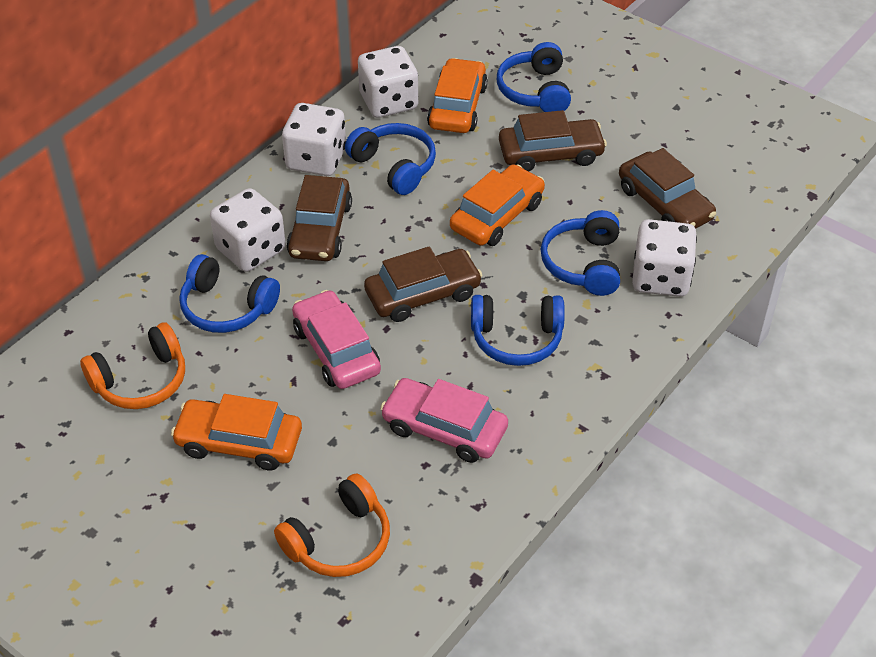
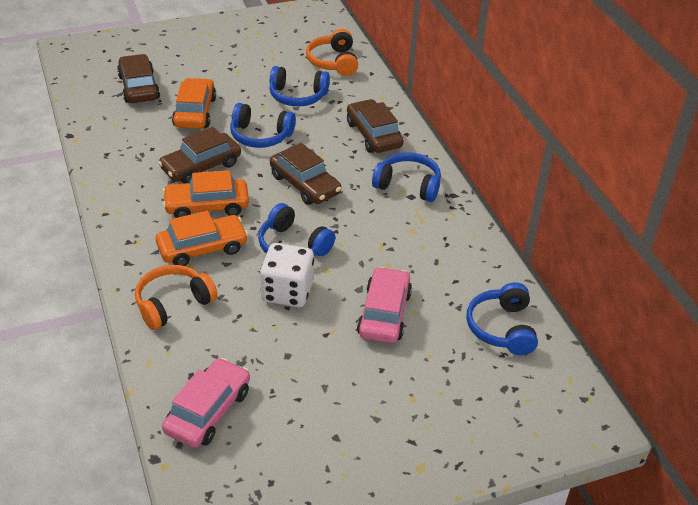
white dice: [210,188,286,272] [282,103,346,176] [358,46,418,118] [632,219,697,297] = 4 -> [260,243,314,307] = 1

